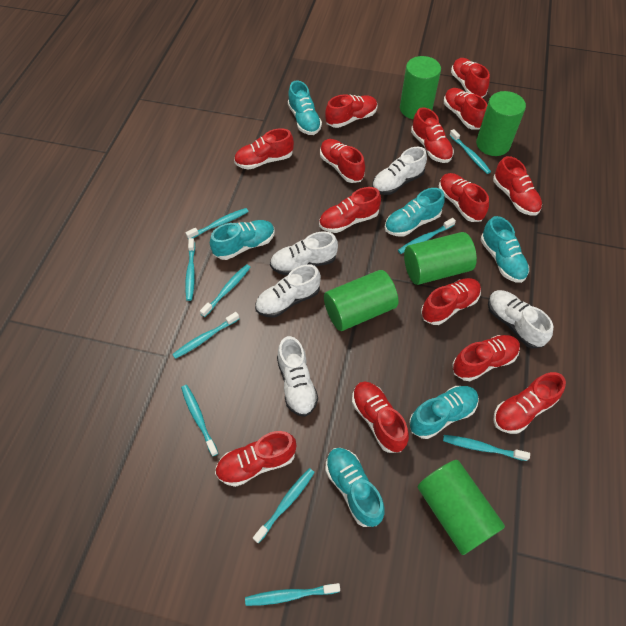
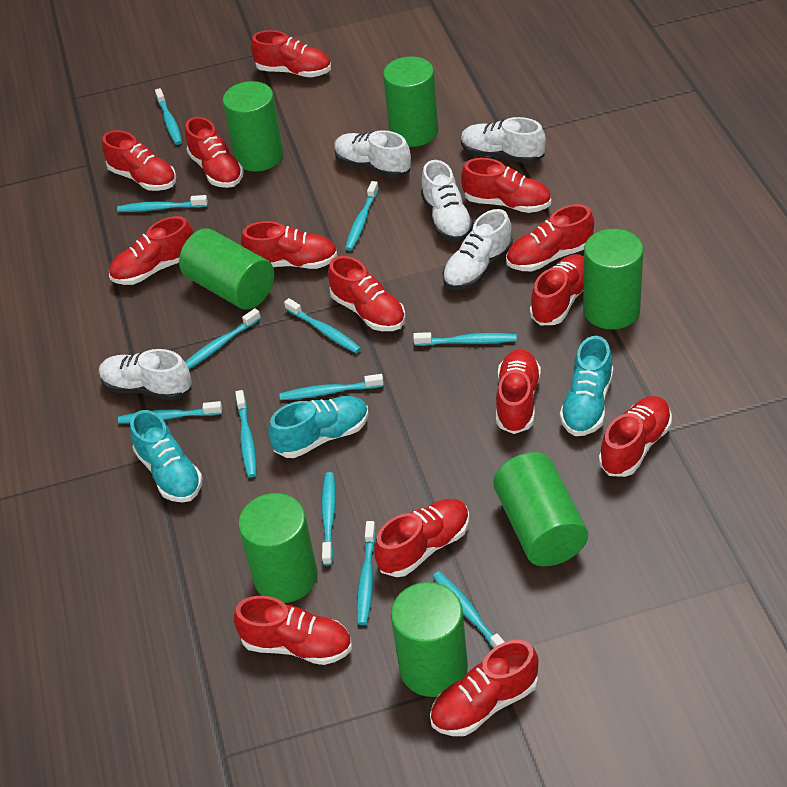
green cylinder: [324,270,398,331] [400,56,441,119] [404,232,477,285] [417,460,505,555] [476,91,526,156] = 5 -> [179,228,274,310] [223,81,284,172] [238,493,318,603] [383,56,439,147] [391,582,468,697] [493,452,588,566] [583,229,644,330] = 7
turquoise shoe: [210,220,275,260] [288,80,322,135] [325,448,384,527] [385,188,445,237] [409,386,479,439] [481,216,529,283] = 6 -> [130,410,203,503] [268,396,369,458] [560,336,613,436] = 3
turquoise toothbrush: [172,312,239,359] [181,385,218,457] [185,208,249,239] [185,238,195,301] [200,264,250,317] [245,583,340,606] [253,468,315,544] [398,218,456,254] [443,435,530,461] [450,129,491,174] = 10 -> [117,195,208,212] [118,401,222,424] [155,88,182,145] [185,308,261,369] [235,390,256,477] [279,374,384,400] [284,298,361,353] [322,472,336,566] [345,181,379,251] [357,521,376,625] [413,332,517,346] [433,571,505,648] = 12

